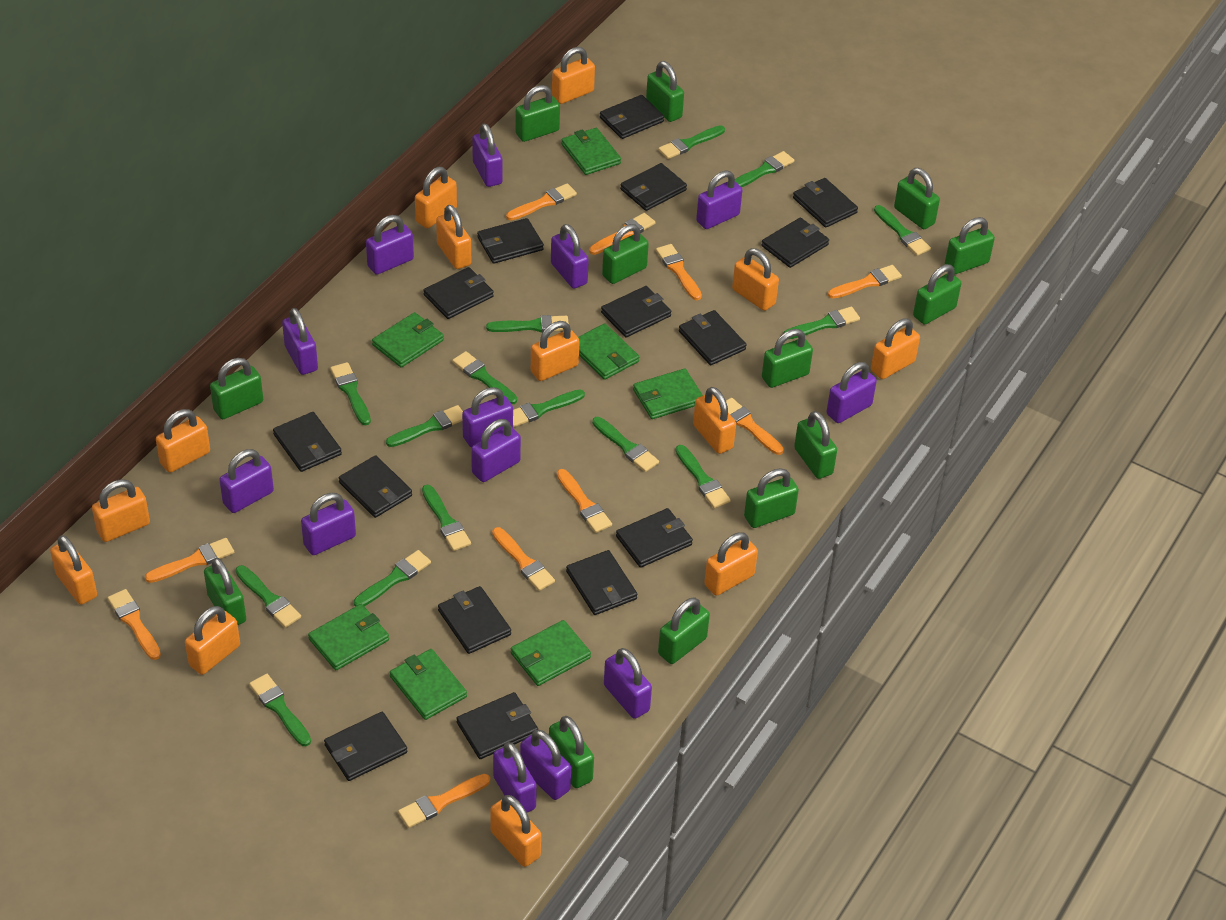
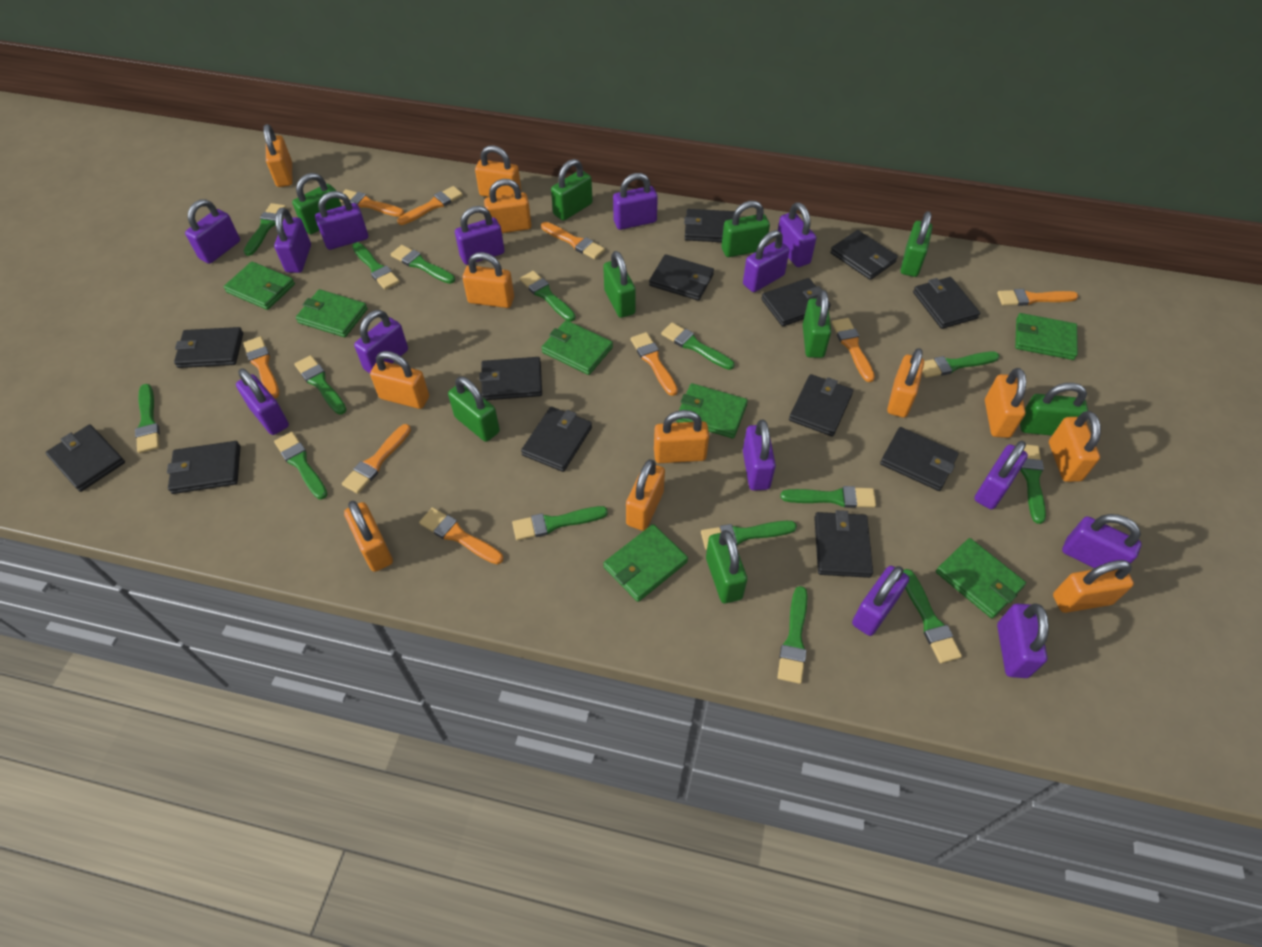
black wallet: [273,412,342,472] [324,712,407,781] [339,455,412,518] [423,267,494,319] [438,586,511,654] [456,692,538,759] [477,218,544,264] [566,550,637,615] [600,95,664,139] [601,286,671,337] [616,508,693,568] [620,163,687,211] [679,310,747,365] [761,217,829,268] [793,178,858,228] = 15 -> [46,424,125,492] [167,441,240,494] [174,327,243,368] [479,357,542,400] [521,407,592,472] [649,254,714,301] [684,209,735,242] [761,278,831,326] [789,374,853,437] [814,510,873,578] [830,230,898,280] [880,427,958,491] [913,277,980,329] = 13
green padlock: [204,557,246,625] [210,358,263,419] [515,85,560,142] [549,716,594,788] [602,224,649,284] [646,61,684,122] [658,598,710,664] [744,468,799,528] [762,329,813,388] [794,411,837,479] [894,168,940,229] [913,264,961,325] [945,217,995,274] = 13 -> [292,173,342,234] [448,376,500,442] [551,159,593,221] [603,251,636,318] [706,530,747,603] [721,201,770,257] [803,290,831,358] [901,211,933,277] [1020,383,1088,436] = 9
orange brush: [108,589,161,660] [145,538,234,583] [398,774,490,828] [492,527,555,591] [506,183,577,220] [557,469,612,533] [589,213,655,255] [656,244,702,300] [726,398,784,455] [828,265,902,299] = 10 -> [243,336,279,398] [340,189,404,217] [342,424,411,494] [397,186,463,225] [419,507,503,564] [541,222,605,259] [631,332,678,396] [831,318,875,382] [997,289,1078,306] = 9
orange padlock: [50,535,97,605] [92,480,150,542] [156,409,210,473] [185,606,240,675] [415,167,457,228] [436,205,471,269] [490,795,541,867] [531,321,580,381] [552,47,595,104] [693,387,736,454] [704,532,758,596] [732,248,779,311] [871,318,920,379] = 13 -> [263,124,293,187] [344,501,393,572] [370,351,429,409] [463,252,514,308] [475,145,521,197] [484,179,531,233] [626,459,665,531] [654,410,709,463] [887,348,924,418] [985,368,1026,438] [1049,411,1101,482] [1053,560,1134,613] = 12
purple padlock: [219,449,274,513] [282,308,318,375] [301,493,356,555] [366,215,414,275] [462,387,513,448] [471,419,521,482] [472,123,502,187] [493,742,537,813] [520,730,571,800] [551,224,589,289] [604,648,652,719] [696,170,742,229] [826,362,877,423] = 13 -> [185,199,240,264] [236,368,289,435] [274,207,311,273] [315,191,368,250] [354,310,408,373] [455,206,505,265] [613,173,658,230] [743,230,790,292] [743,420,776,491] [778,202,816,267] [852,566,909,636] [974,441,1028,509] [997,603,1049,678] [1062,514,1142,568] = 14

